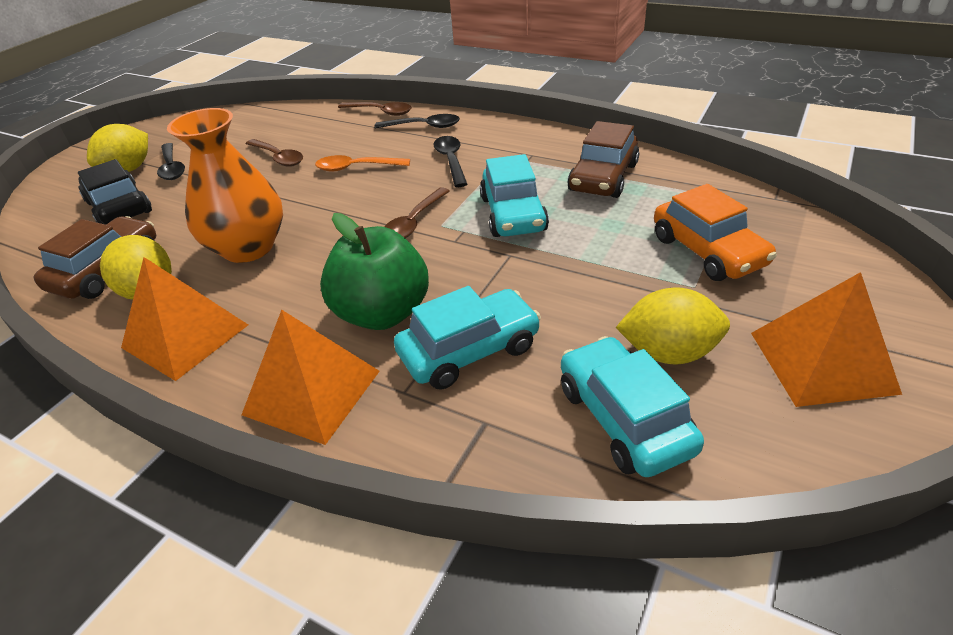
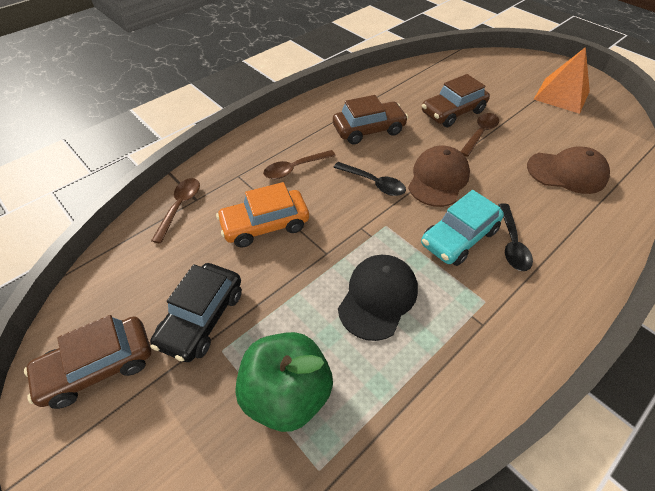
black cap: none = 0 -> [338,255,418,341] = 1
black spoon: [157,143,185,180] [374,114,460,128] [434,136,467,187] = 3 -> [333,162,406,196] [498,203,533,271] = 2
brown cap: none = 0 -> [408,146,470,207] [527,146,610,194] = 2
brown car: [34,216,156,299] [567,121,639,198] = 2 -> [24,315,151,409] [333,95,408,144] [422,74,490,127] = 3
orange pyramid: [121,257,248,381] [242,310,380,445] [751,272,902,407] = 3 -> [533,47,590,114] = 1
orange spoon: [315,155,410,171] = 1 -> none = 0
orange vase: [167,108,283,263] = 1 -> none = 0
turquoise car: [394,286,541,389] [480,154,549,237] [561,336,704,477] = 3 -> [421,190,504,266] = 1
yellow lemon: [87,124,148,172] [100,235,172,300] [616,287,730,365] = 3 -> none = 0

